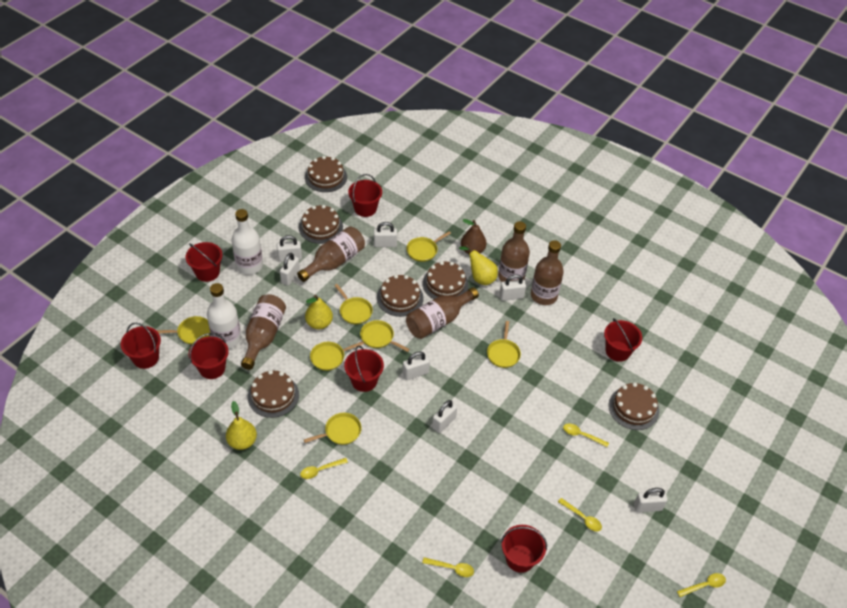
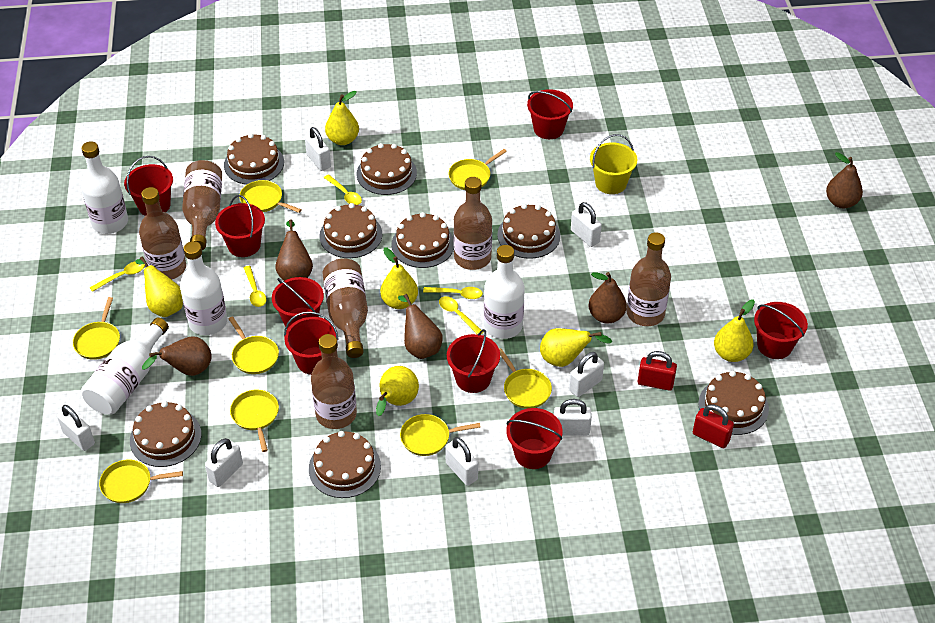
brown bottle: [241,294,286,370] [297,226,365,282] [406,287,479,339] [498,221,530,282] [531,240,564,305] = 5 -> [139,187,186,280] [182,160,222,250] [311,334,357,429] [322,258,368,358] [453,177,492,270] [626,232,671,326] = 6
brown cake: [248,370,299,418] [299,205,343,244] [305,156,347,192] [377,275,424,317] [423,261,469,299] [608,383,659,430] = 6 -> [130,401,201,467] [224,133,284,185] [309,431,381,498] [319,203,382,258] [357,143,417,195] [391,212,454,268] [497,204,560,259] [698,371,769,435] = 8
brown pear: [461,219,487,254] = 1 -> [142,336,212,376] [275,219,313,281] [398,294,443,359] [588,272,627,324] [826,152,863,208] = 5
red bucket: [121,323,161,369] [186,242,222,282] [189,333,229,379] [344,346,384,392] [348,174,382,217] [501,525,547,573] [604,318,642,362] = 7 -> [124,156,173,216] [215,195,265,257] [272,277,324,329] [284,311,339,375] [447,329,500,393] [506,408,563,469] [527,89,573,139] [754,302,808,359] = 8
red padlock: none = 0 -> [638,351,677,391] [693,404,734,449] = 2
white bottle: [207,283,241,349] [231,209,263,275] = 2 -> [81,141,128,234] [81,317,169,415] [180,241,227,335] [484,245,525,339] = 4
yellow bucket: none = 0 -> [590,134,637,194] = 1
yellow pan: [156,316,210,344] [304,413,361,445] [310,341,364,371] [334,284,373,324] [360,320,410,352] [407,231,451,262] [487,321,521,368] = 7 -> [73,297,120,360] [99,460,183,503] [229,316,279,374] [230,390,279,452] [239,180,302,213] [400,414,481,456] [448,149,507,190] [499,348,552,409] = 8
yellow pear: [226,401,257,450] [305,295,333,329] [459,245,498,285] = 3 -> [135,256,183,317] [325,91,359,145] [376,366,419,416] [380,247,418,309] [540,328,612,367] [714,300,755,362] = 6

